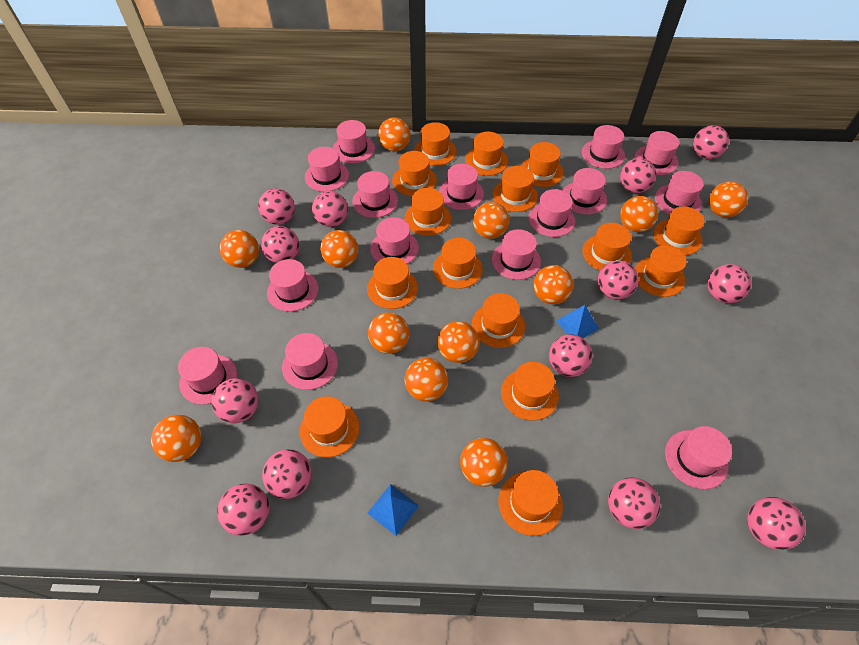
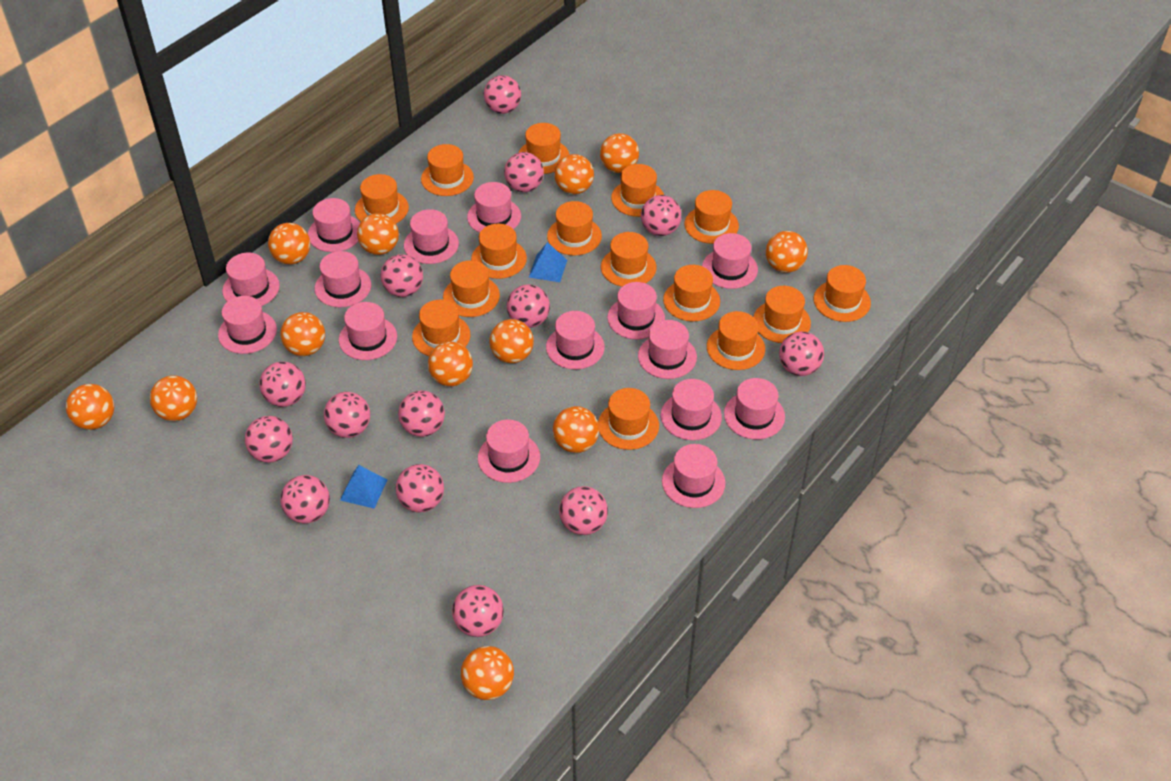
pink ball: [212,378,259,423] [218,484,270,536] [258,188,295,225] [261,226,299,263] [262,449,312,499] [312,191,348,227] [549,334,593,377] [598,261,639,300] [608,477,660,529] [620,158,656,193] [693,125,729,159] [707,264,751,303] [747,497,806,550] = 13 -> [245,416,293,463] [259,362,306,407] [280,475,330,524] [324,392,370,438] [380,254,423,297] [396,464,444,512] [398,391,445,437] [452,585,504,637] [484,75,521,114] [504,152,544,192] [507,285,550,328] [559,486,608,535] [641,195,682,236] [779,332,824,376] = 14

